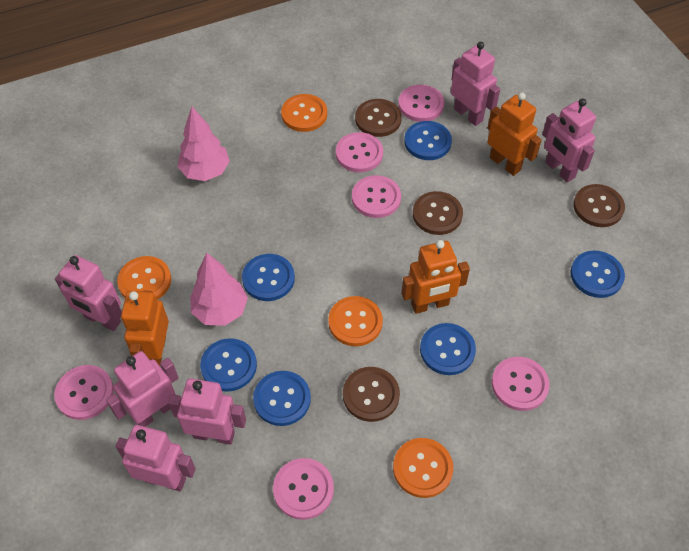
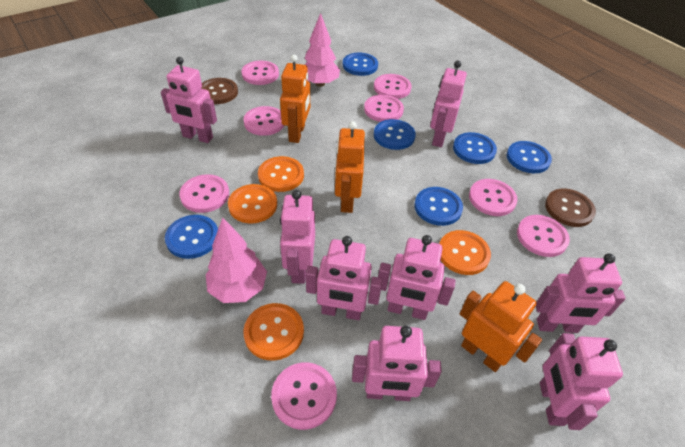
brown button: [343,367,400,422] [355,99,402,137] [413,191,463,235] [573,184,625,227] = 4 -> [201,78,238,104] [545,189,596,227] = 2
pink button: [54,365,114,420] [273,458,334,520] [336,132,383,172] [352,175,401,218] [398,85,445,122] [492,357,550,411] = 6 -> [179,174,229,213] [242,61,279,85] [243,106,285,136] [271,362,337,430] [364,95,404,122] [374,74,411,99] [469,179,517,216] [517,215,570,257] = 8
pink robot: [55,255,122,331] [106,351,178,427] [115,425,196,491] [168,378,246,445] [451,42,500,126] [542,99,596,182] = 6 -> [161,57,217,143] [280,190,315,284] [306,236,383,320] [352,326,442,401] [378,235,456,320] [430,60,467,147] [536,253,626,333] [540,333,623,430] = 8

